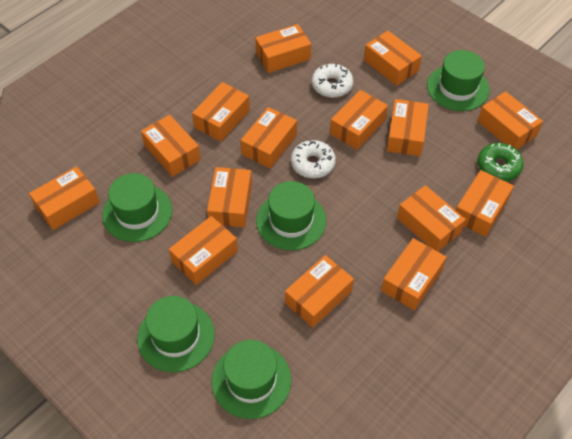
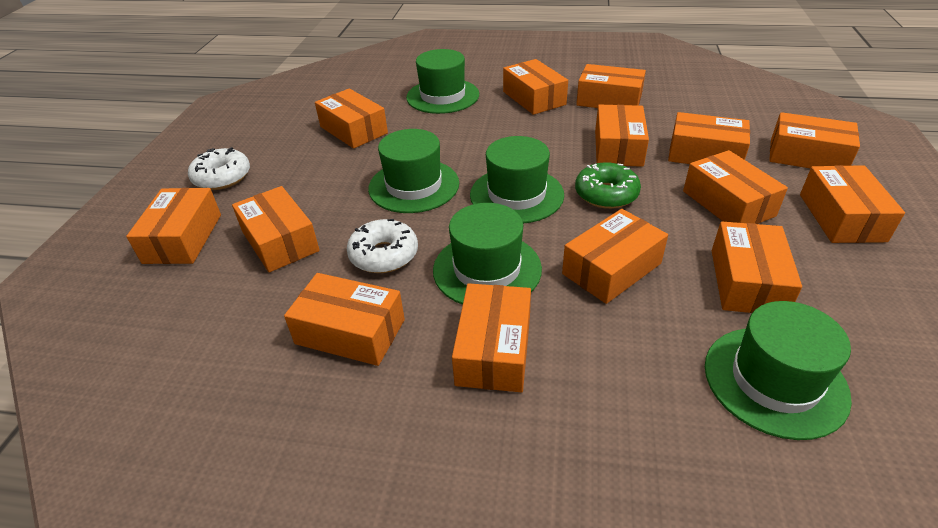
orange box: [29,166,100,230] [141,115,201,177] [169,216,238,285] [192,82,250,142] [207,167,252,227] [241,107,297,169] [255,24,311,73] [285,255,354,328] [330,90,388,150] [364,31,422,86] [381,238,447,310] [387,99,429,156] [397,185,466,251] [456,170,514,237] [478,91,543,149] = 15 -> [126,188,221,264] [232,186,320,273] [284,273,405,366] [315,88,388,149] [452,283,531,392] [503,59,568,115] [562,209,668,304] [576,64,646,108] [595,105,649,167] [668,112,750,164] [683,150,788,224] [712,222,802,313] [769,112,860,169] [800,165,905,243] = 14

